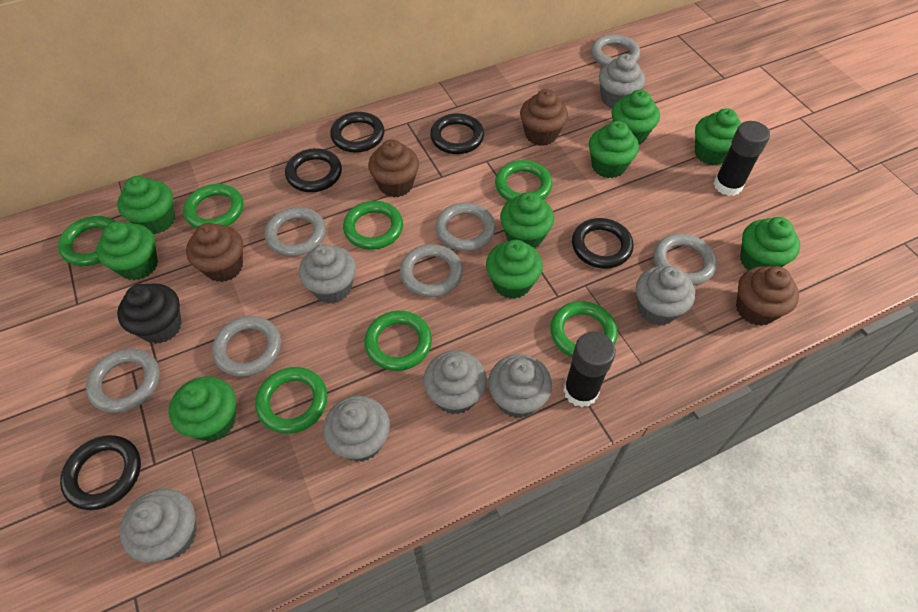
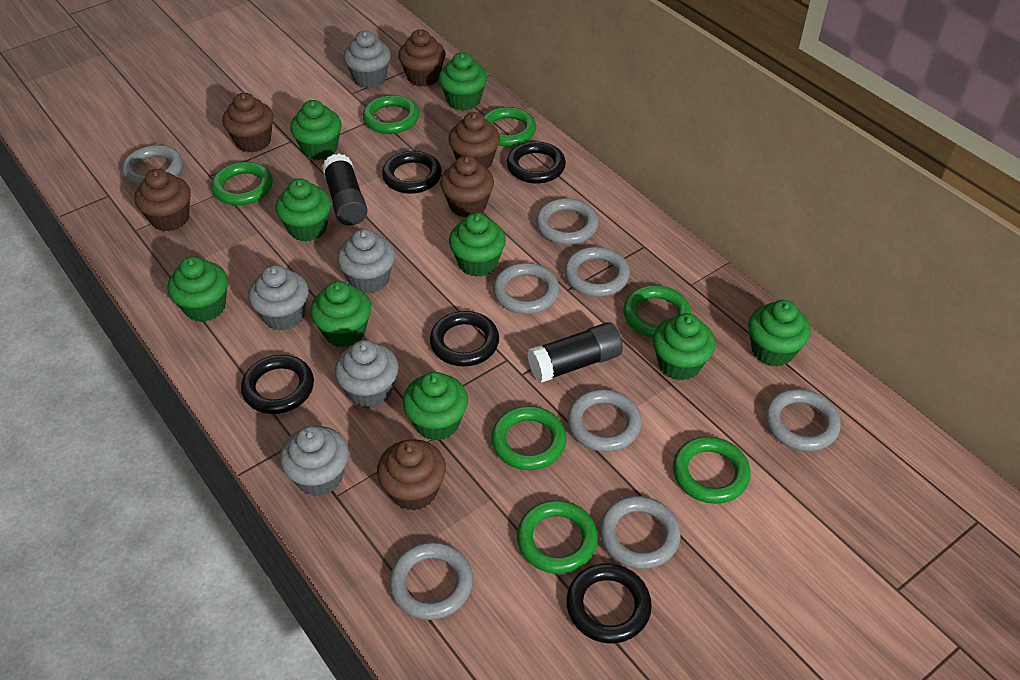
black cupcake: [117,283,182,344] = 1 -> none = 0
brown cupcake: [186,223,243,282] [368,140,419,197] [520,89,568,146] [736,266,799,326] = 4 -> [134,169,191,231] [222,93,274,152] [377,439,446,511] [398,29,446,87] [440,156,494,218] [448,112,500,169] = 6
grey cupcake: [120,489,197,562] [299,244,356,304] [323,396,390,462] [423,351,487,415] [488,354,552,418] [599,54,645,108] [636,266,695,326] = 7 -> [248,265,309,331] [280,426,349,496] [334,340,399,408] [337,229,395,294] [343,31,391,88] = 5
grey ring: [86,349,160,413] [212,316,281,377] [265,207,326,257] [400,244,463,297] [436,202,496,251] [591,34,640,66] [653,234,717,285] = 7 -> [122,145,183,186] [389,542,473,620] [493,263,559,314] [536,198,599,245] [564,247,630,297] [567,389,642,452] [599,496,681,569] [765,389,841,451] = 8

